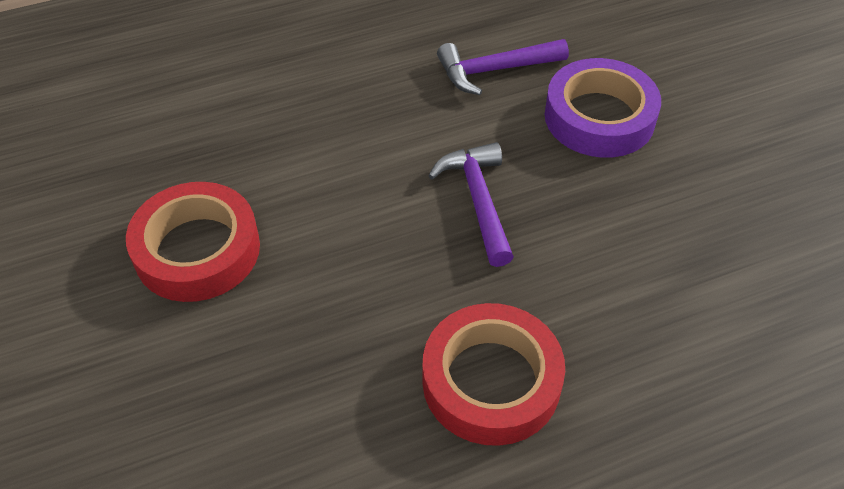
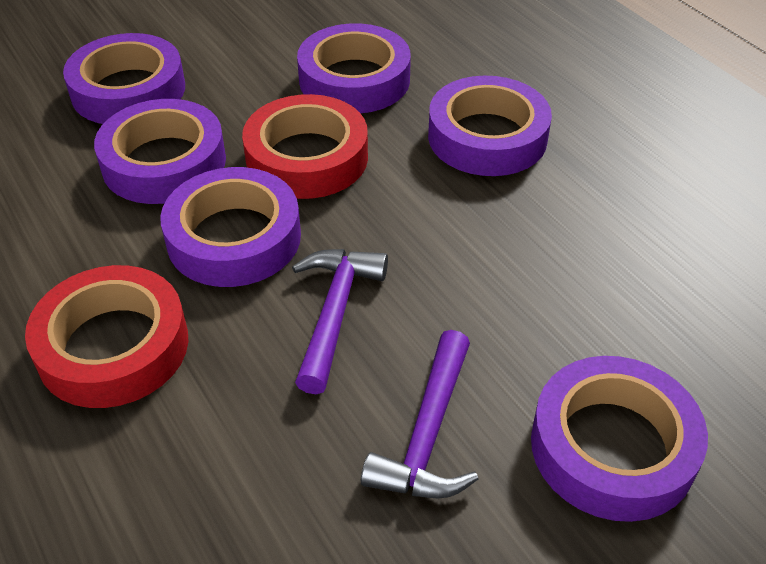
purple tape: [545,58,661,158] = 1 -> [63,33,185,124] [94,99,226,204] [160,167,301,287] [297,23,411,113] [428,76,552,176] [531,356,708,522] = 6

